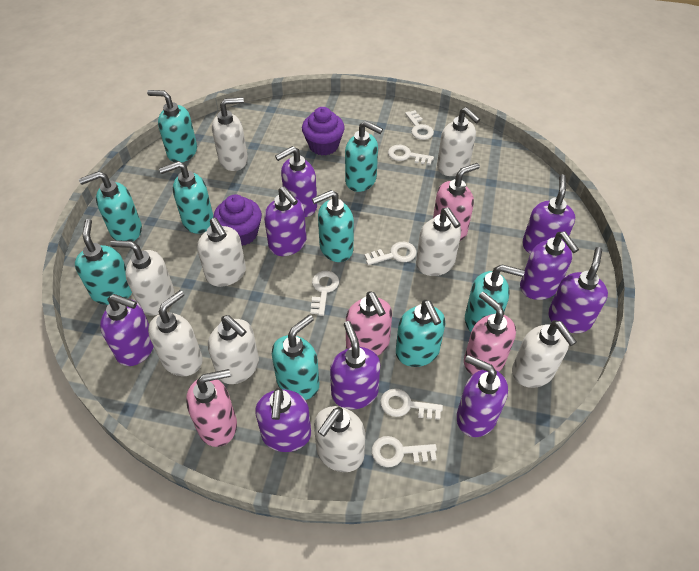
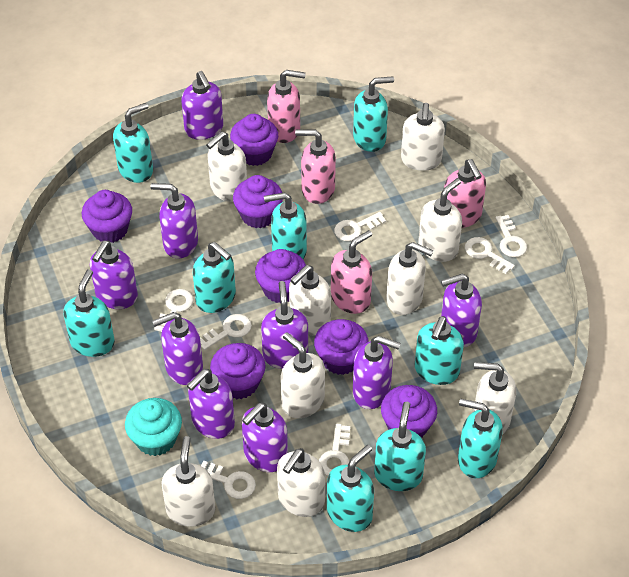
purple cupcake: [213,194,262,246] [302,107,345,156] = 2 -> [82,190,132,243] [210,343,265,399] [230,114,278,166] [233,175,283,228] [255,249,306,303] [314,319,369,375] [381,385,437,438] = 7
turquoise cupcake: none = 0 -> [125,398,182,456] = 1
white key: [310,271,339,316] [364,242,417,265] [372,436,437,467] [380,388,443,420] [388,145,434,165] [405,110,434,140] = 6 -> [154,289,194,332] [200,314,252,350] [201,460,256,499] [319,424,350,476] [334,212,386,241] [465,237,515,274] [495,215,527,257] = 7

